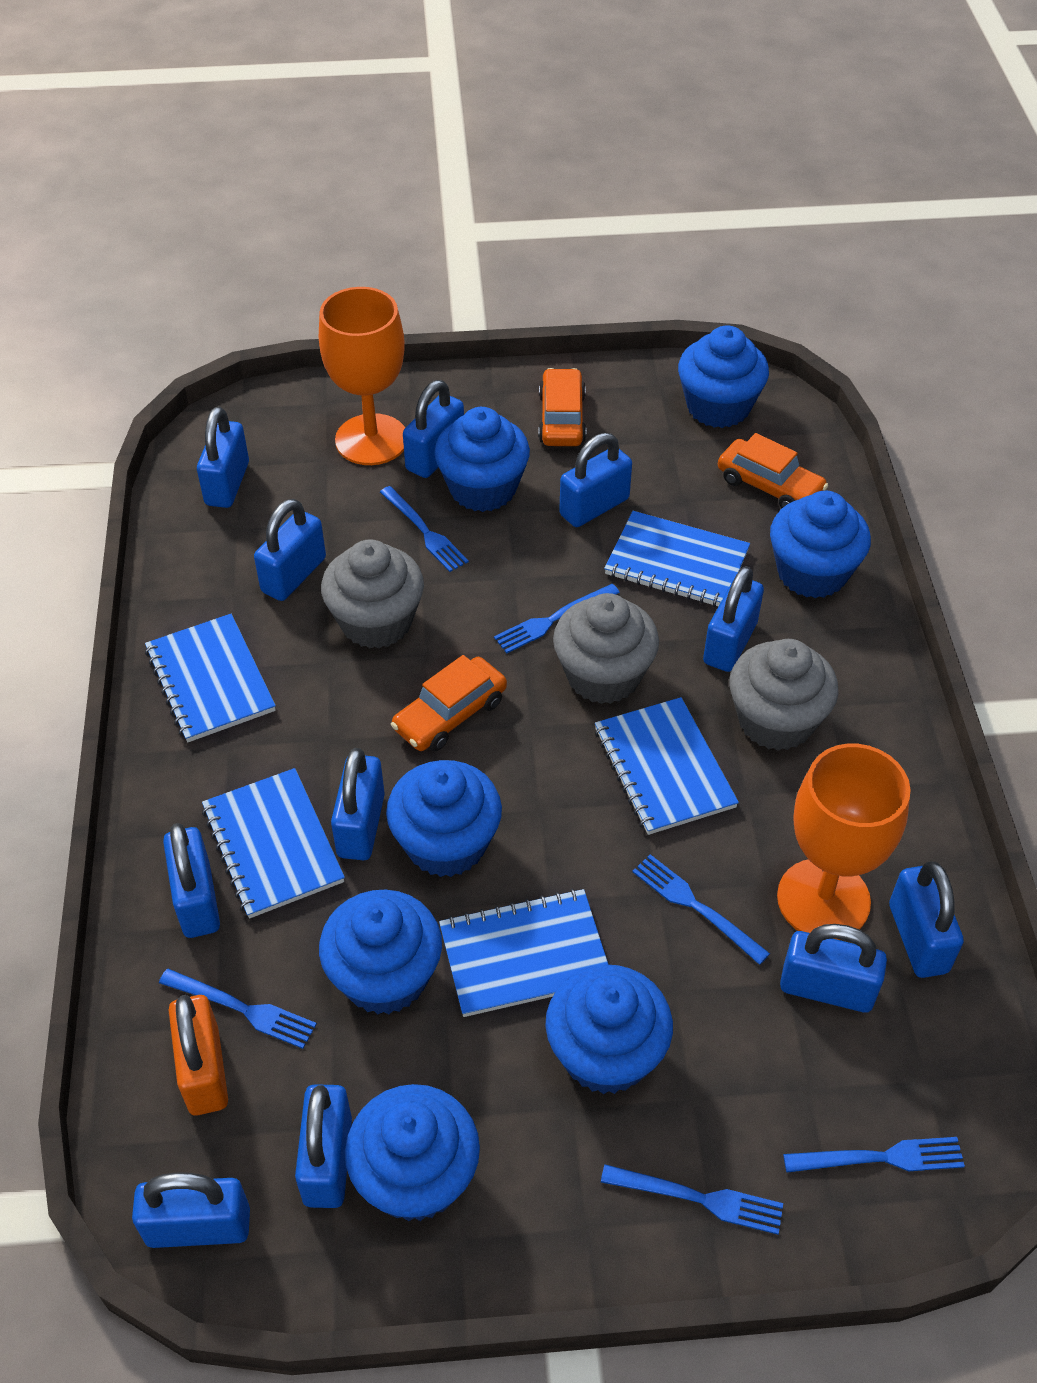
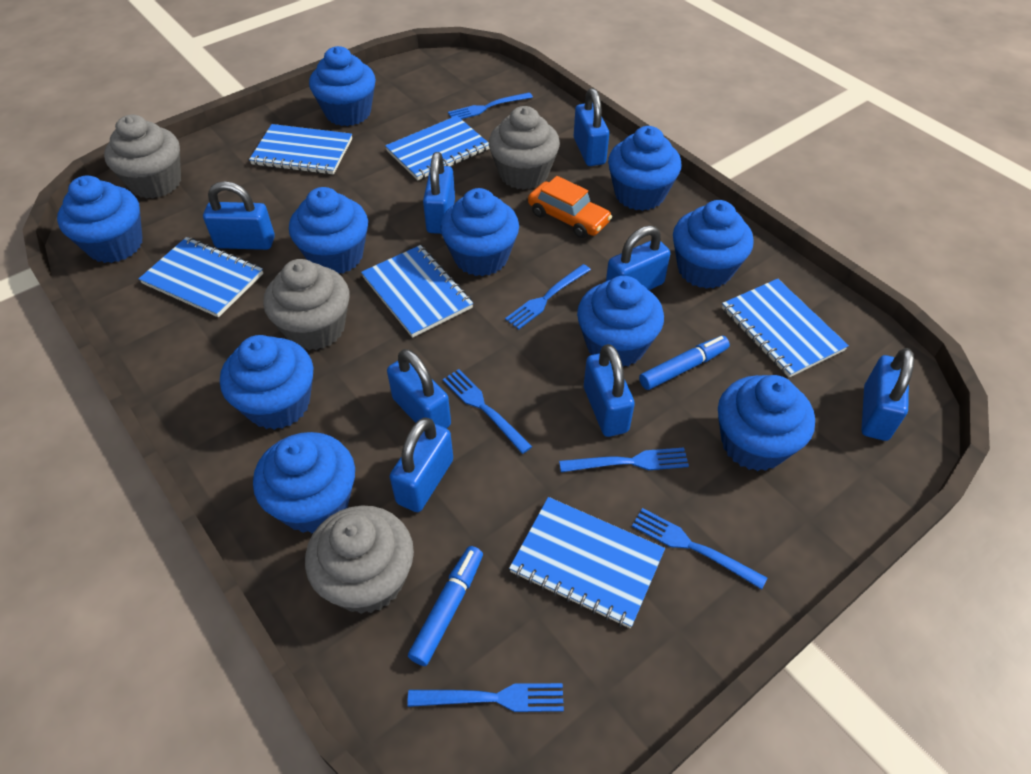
blue cupcake: [319,890,442,1014] [345,1084,480,1221] [386,760,502,877] [434,407,530,512] [545,964,673,1094] [678,325,769,428] [770,491,871,598] = 7 -> [57,176,143,263] [220,335,313,430] [253,432,355,533] [289,187,368,274] [309,46,376,126] [440,188,519,276] [577,276,664,366] [608,126,682,211] [673,200,754,289] [718,375,815,471] = 10
blue marker: none = 0 -> [408,546,483,666] [639,336,730,390] = 2
blue notebook: [145,614,276,742] [202,768,345,919] [439,889,609,1017] [595,697,739,835] [604,511,750,607] = 5 -> [139,237,263,318] [249,124,352,174] [361,245,473,338] [385,116,489,180] [509,497,665,628] [722,279,849,378] = 6
blue padlock: [132,1172,250,1248] [163,823,220,938] [197,407,249,508] [254,499,326,601] [295,1084,352,1208] [331,748,385,860] [403,380,464,478] [559,433,632,527] [703,566,764,672] [780,924,887,1013] [889,862,964,978] = 11 -> [203,181,275,250] [387,349,451,428] [390,417,453,512] [423,152,455,234] [574,88,609,166] [584,344,635,437] [606,225,670,290] [861,348,914,441] = 8
grey cupcake: [321,539,424,648] [553,593,659,704] [730,639,839,751] = 3 -> [104,114,181,199] [263,259,349,350] [305,506,414,614] [489,106,560,190] = 4
orange car: [391,655,507,751] [538,368,586,446] [718,433,828,508] = 3 -> [528,176,612,238] = 1
orange goblet: [319,287,405,465] [777,744,911,940] = 2 -> none = 0
orange padlock: [168,995,228,1115] = 1 -> none = 0

